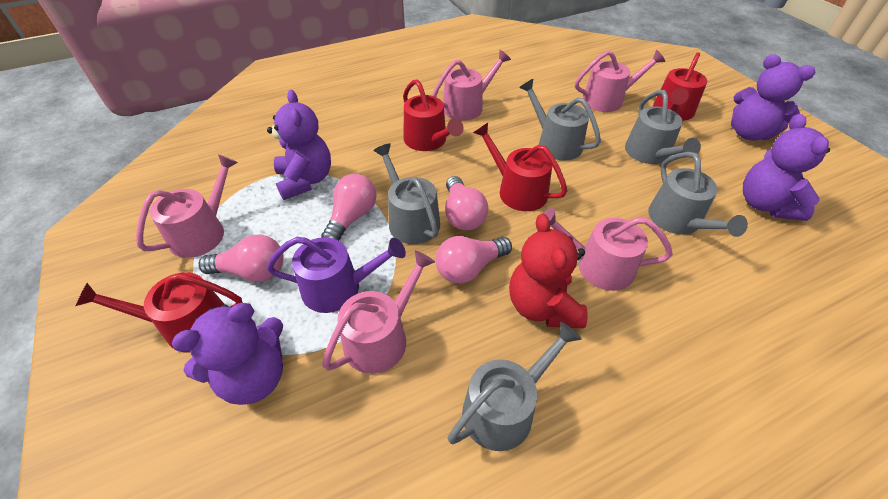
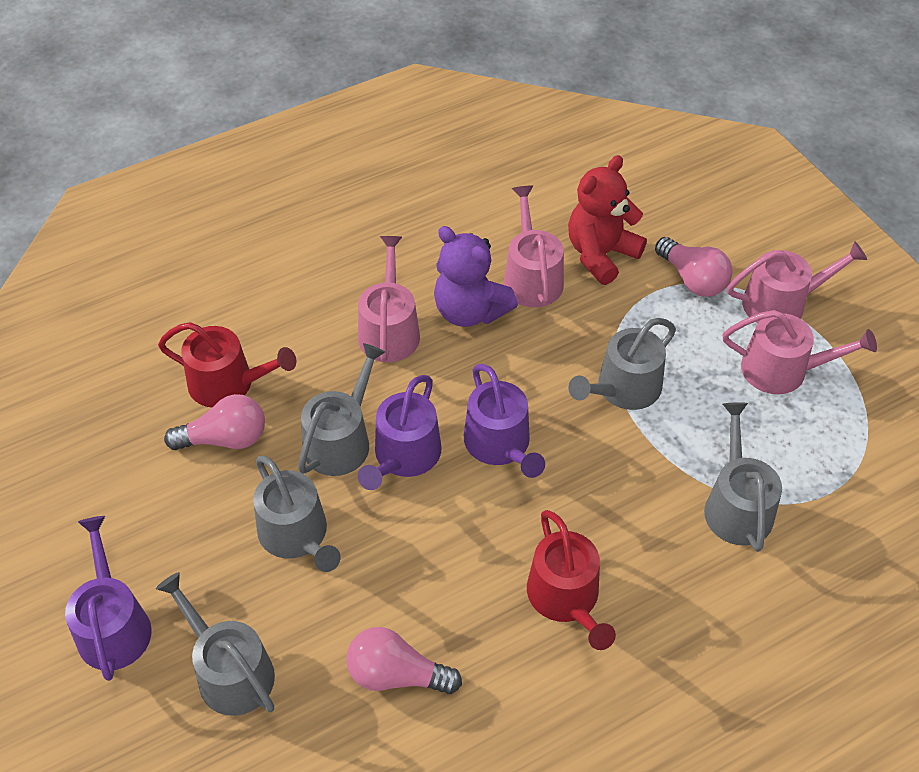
pink light bulb: [199,234,284,282] [321,174,377,241] [435,236,512,283] [445,176,488,230] = 4 -> [164,394,265,450] [346,627,462,694] [655,237,733,297] = 3
pink watering can: [136,155,238,258] [322,251,435,374] [432,50,511,121] [542,208,673,291] [575,50,665,112] = 5 -> [358,236,420,362] [504,185,564,307] [723,310,877,394] [727,241,867,323] = 4
purple teddy bear: [172,303,283,405] [267,90,331,200] [731,54,815,141] [743,114,830,221] = 4 -> [434,226,518,327] = 1
purple watering can: [267,237,406,313] = 1 -> [65,516,152,681] [358,375,442,490] [464,364,545,478] = 3
red watering can: [76,272,242,353] [403,79,463,151] [473,123,567,211] [653,52,707,121] = 4 -> [158,322,296,407] [527,510,616,650] = 2

